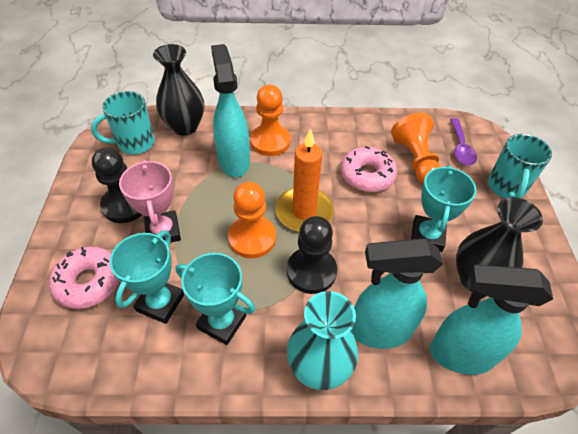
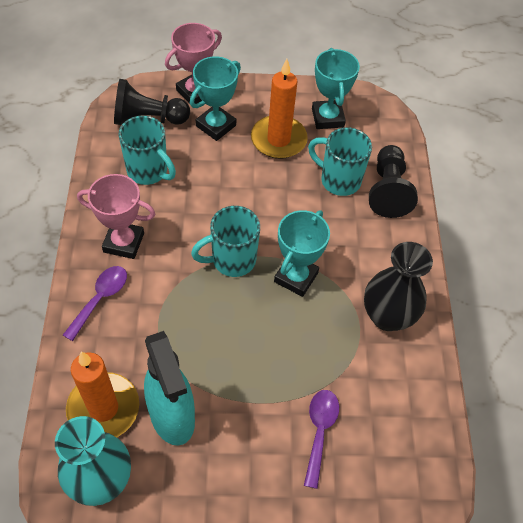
black vase: [153,44,204,136] [456,197,543,292] = 2 -> [364,242,433,331] = 1
orange candle: [275,129,334,232] = 1 -> [66,352,139,437] [251,59,308,159] = 2
orange pawn: [228,182,276,258] [250,85,291,156] [391,113,441,184] = 3 -> none = 0
pink donut: [49,247,119,309] [341,146,397,192] = 2 -> none = 0
pink trophy: [119,160,181,242] = 1 -> [77,174,155,259] [165,23,222,104] = 2
purple spoon: [450,118,477,166] = 1 -> [63,266,127,341] [304,390,339,489] = 2
turquoise mug: [91,91,154,155] [488,134,552,198] = 2 -> [119,116,176,185] [191,206,260,277] [308,127,372,196] = 3
turquoise spray bottle: [211,44,250,177] [351,238,443,349] [430,264,553,375] = 3 -> [144,331,195,446] = 1

